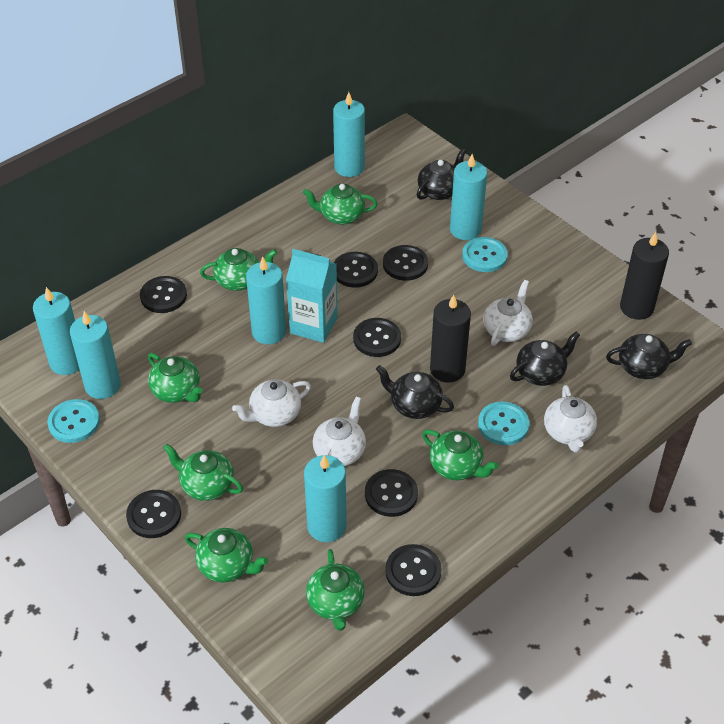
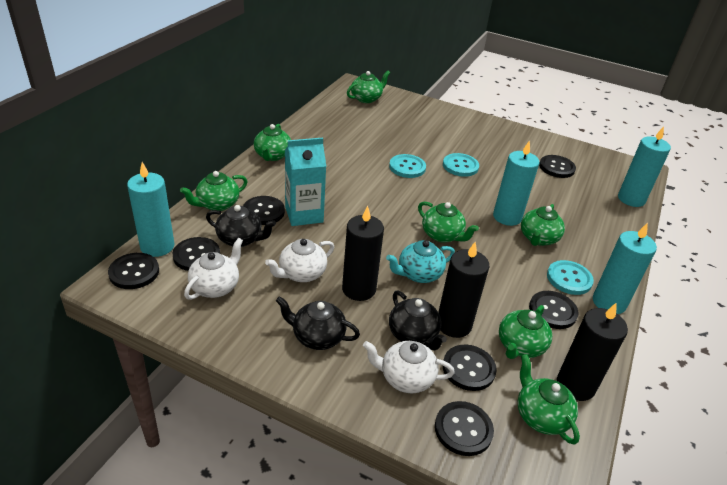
black candle: [430,295,471,383] [620,232,669,320] = 2 -> [342,206,384,301] [438,241,489,338] [557,303,628,401] = 3
black teapot: [376,365,454,419] [416,148,466,200] [510,331,580,386] [606,334,692,379] = 4 -> [206,205,276,247] [276,296,360,350] [389,290,447,350] = 3
turquoise candle: [33,287,80,375] [70,311,121,399] [246,257,286,344] [304,455,347,542] [333,92,365,177] [450,154,487,240] = 6 -> [127,162,174,257] [493,140,540,226] [593,223,657,314] [618,127,671,207] = 4
turquoise teapot: none = 0 -> [386,240,455,283] = 1
white teapot: [232,380,311,427] [313,396,366,466] [483,280,533,346] [544,385,597,453] = 4 -> [184,238,243,300] [265,239,334,282] [363,341,455,393] = 3

